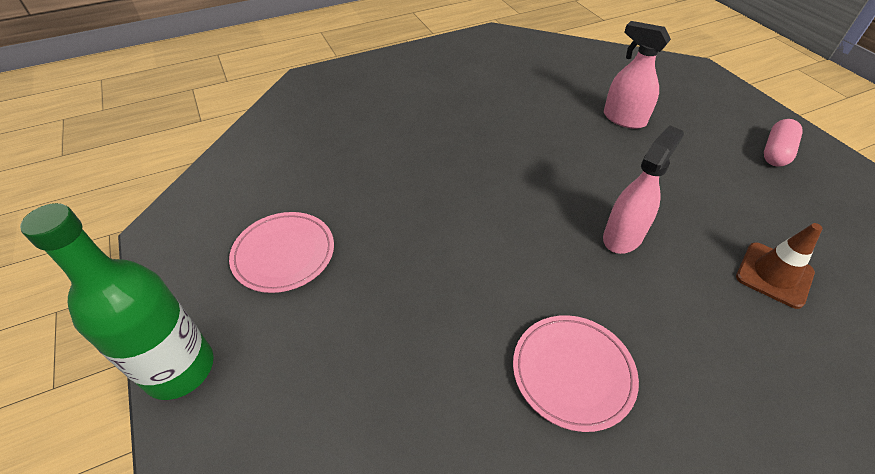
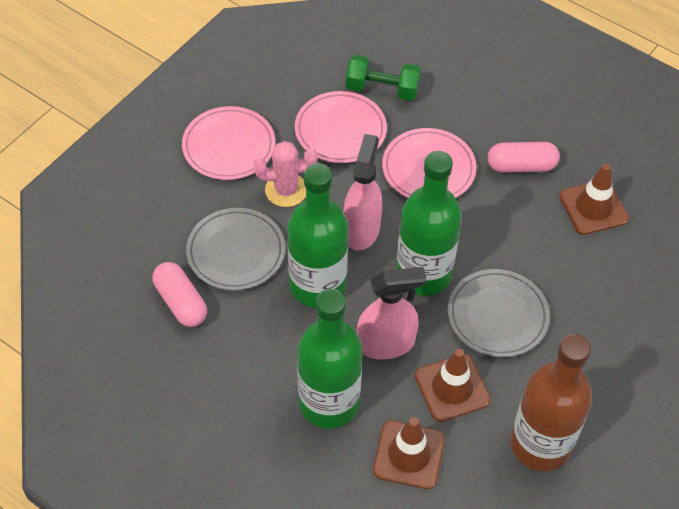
brown bottle: none = 0 -> [511,334,592,471] = 1
brown traffic cone: [736,223,823,309] = 1 -> [373,417,445,489] [415,349,491,422] [559,164,629,235] = 3
green bottle: [20,203,214,400] = 1 -> [287,163,348,308] [297,289,362,429] [396,151,462,296] = 3
green dumbbell: none = 0 -> [346,55,421,101] = 1
grey plate: none = 0 -> [186,208,285,291] [448,269,550,357] = 2
pink cactus: none = 0 -> [253,141,317,207] = 1
pink capsule: [764,119,802,167] = 1 -> [153,262,207,327] [488,142,560,173] = 2
pink plate: [229,212,334,293] [513,315,639,432] = 2 -> [182,106,275,180] [295,91,387,163] [382,128,476,198] = 3

